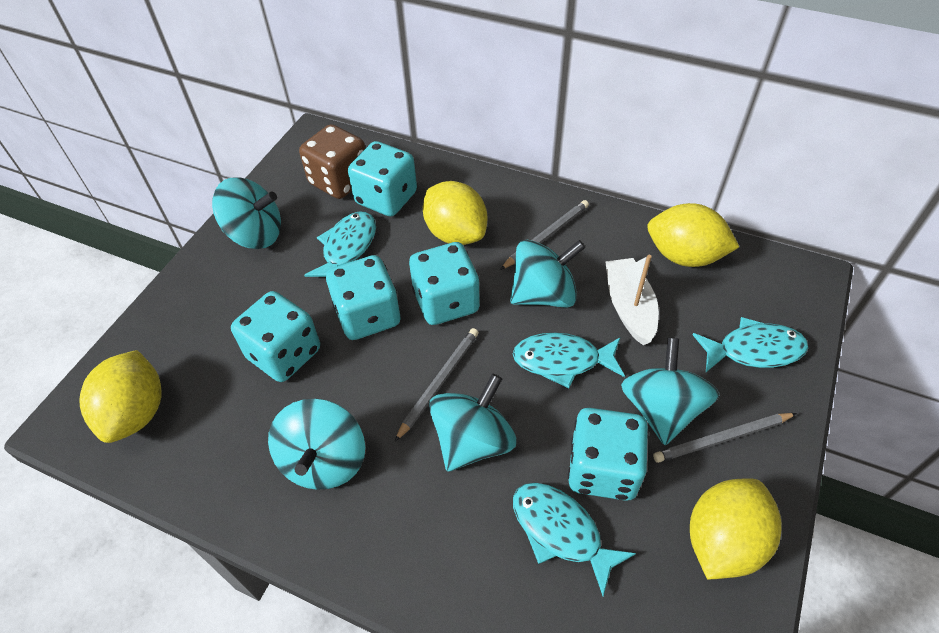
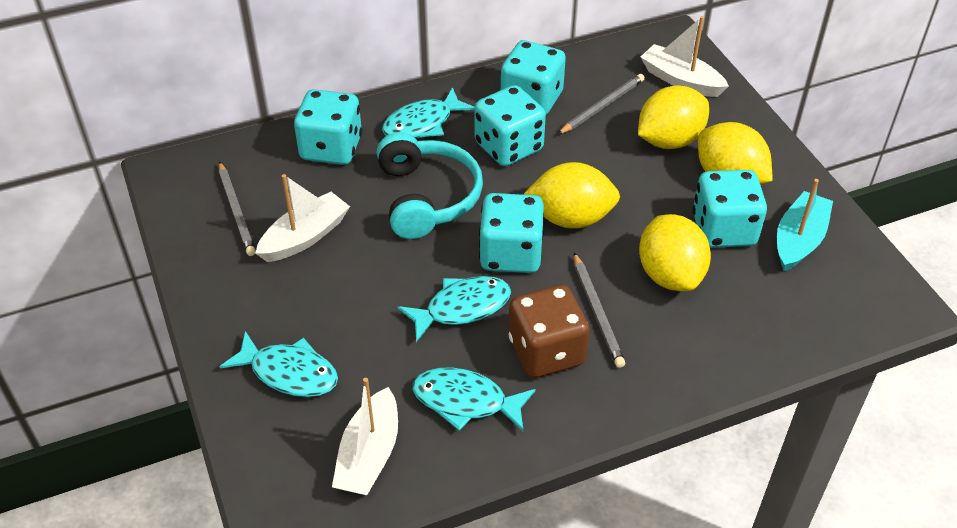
turquoise boat: none = 0 -> [777,179,833,271] = 1
turquoise headphones: none = 0 -> [377,132,483,239] = 1
turquoise spinning top: [212,177,281,249] [268,399,365,490] [429,373,516,472] [510,240,586,308] [621,338,720,445] = 5 -> none = 0
white boat: [605,255,659,345] = 1 -> [255,174,350,262] [332,378,398,495] [640,16,729,97] = 3

